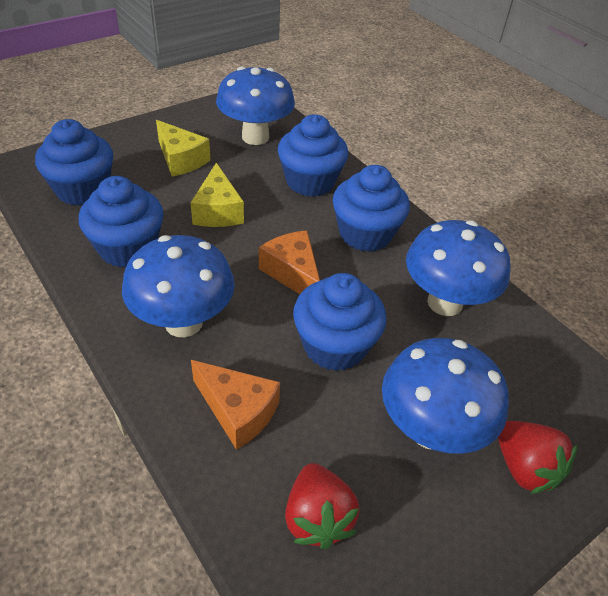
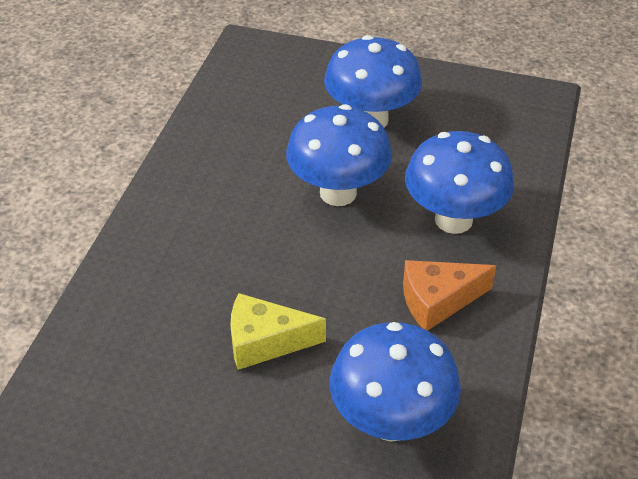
blue cupcake: [35,119,113,206] [79,176,164,268] [278,114,348,197] [293,273,386,371] [333,165,410,252] = 5 -> none = 0
orange cheese: [191,360,280,450] [259,231,320,294] = 2 -> [403,260,496,331] = 1
red strawberry: [285,463,359,549] [498,421,577,494] = 2 -> none = 0
yellow cheese: [156,120,210,177] [191,163,244,227] = 2 -> [230,293,326,370] = 1

